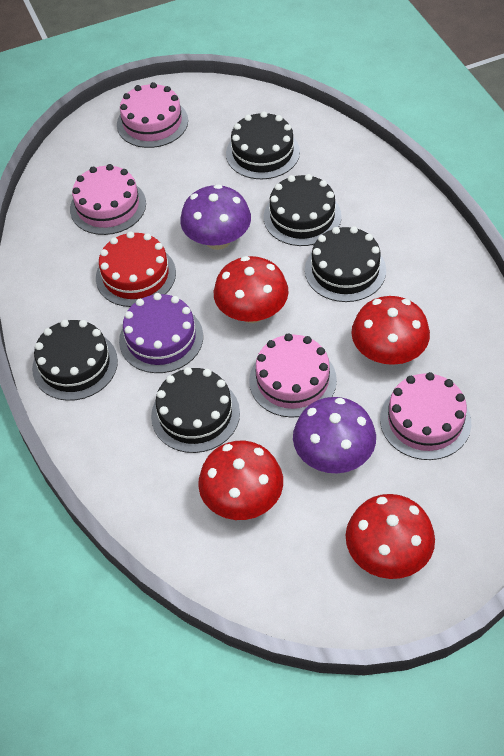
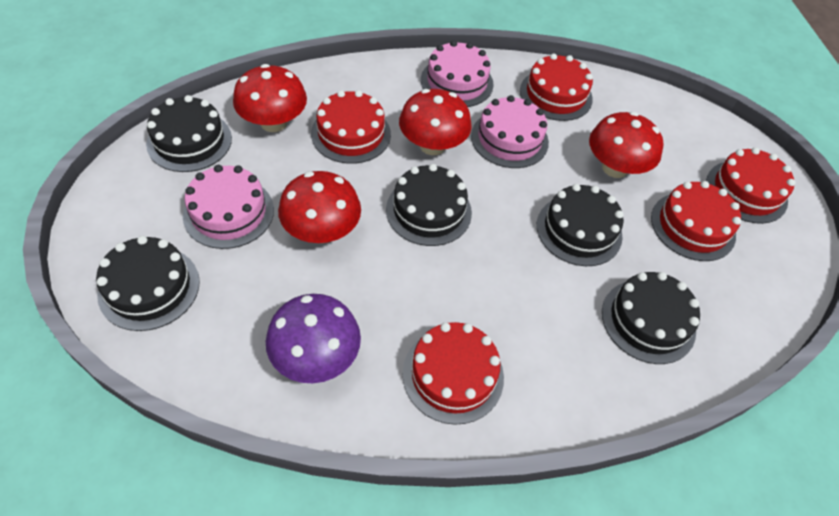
pink cake: [70,164,146,235] [117,82,188,148] [249,333,337,418] [380,372,471,460] = 4 -> [183,165,274,249] [421,40,494,107] [471,95,549,168] = 3
purple cake: [119,293,203,373] = 1 -> none = 0
purple mushroom: [180,184,251,250] [293,397,376,473] = 2 -> [266,294,361,383] = 1
red cake: [96,231,176,307] = 1 -> [311,90,391,164] [403,322,504,425] [520,53,593,121] [651,181,741,261] [706,147,795,224] = 5

